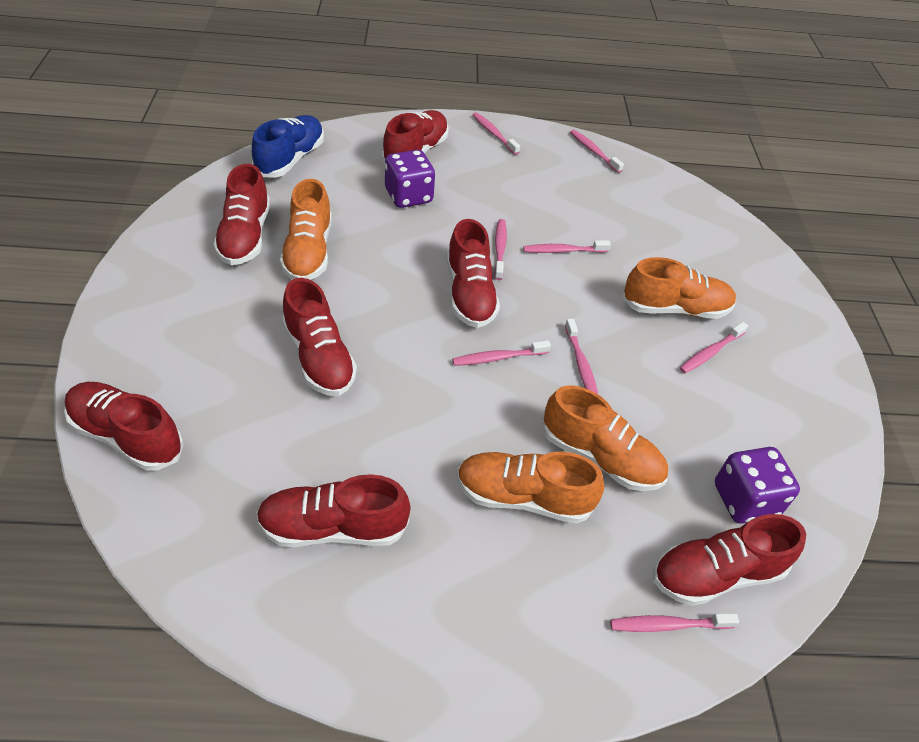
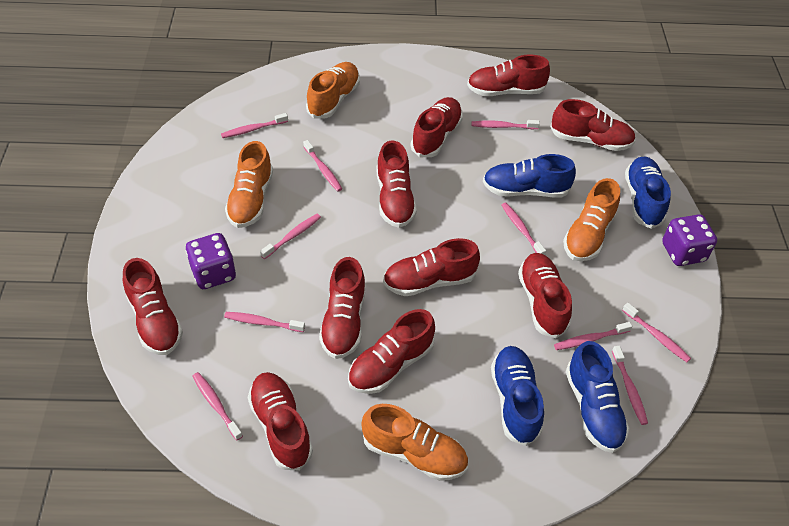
blue shoe: [252,115,324,178] = 1 -> [483,154,576,197] [491,346,544,446] [566,341,629,453] [625,157,671,229] = 4
pink toothbrush: [452,340,551,366] [472,112,520,155] [494,219,507,280] [523,240,611,253] [565,319,598,394] [570,129,624,173] [610,613,739,632] [680,322,748,373] = 8 -> [192,372,243,440] [221,113,288,138] [224,312,305,332] [260,214,321,259] [303,140,342,192] [471,120,540,129] [501,203,546,255] [554,322,632,350] [612,346,648,425] [622,303,691,362] = 10
red shoe: [64,382,184,471] [213,164,270,265] [256,474,411,547] [282,278,357,396] [382,110,449,163] [447,219,500,328] [653,514,806,606] = 7 -> [123,258,183,355] [248,372,313,470] [319,257,366,359] [348,309,435,394] [376,140,417,228] [383,238,480,296] [411,97,463,157] [467,54,550,96] [518,253,572,338] [550,99,636,151] = 10

